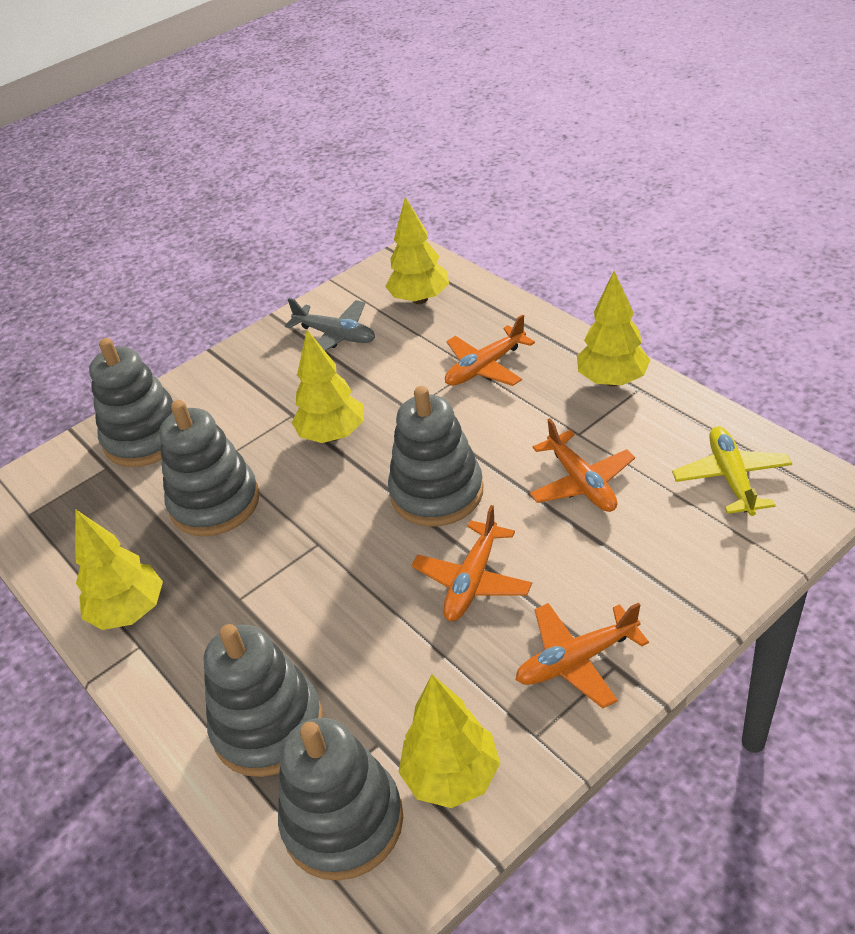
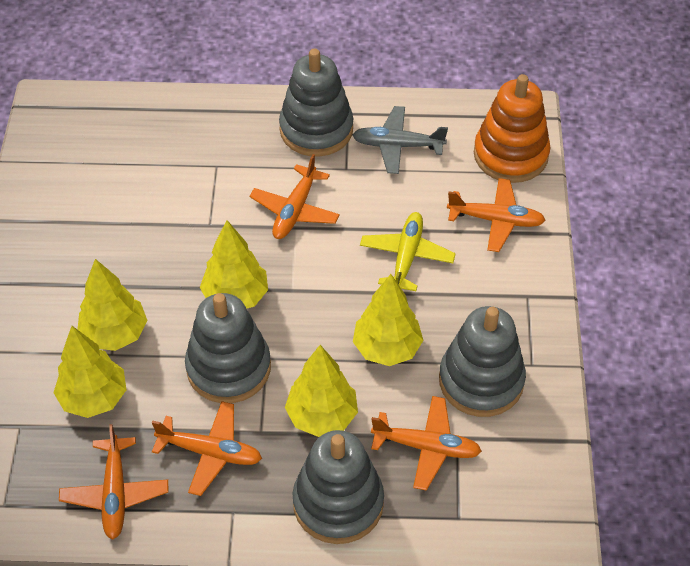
grey stacking toy: [89,338,174,467] [159,400,260,536] [204,624,323,777] [278,718,403,881] [388,386,483,527] = 5 -> [185,293,271,403] [279,49,353,157] [293,430,384,544] [439,306,526,417] = 4
orange plane: [412,505,532,621] [445,314,535,386] [516,603,649,708] [529,418,635,512] = 4 -> [59,424,168,539] [152,401,262,496] [250,154,340,239] [371,396,482,491] [447,178,545,252] = 5
orange stacking toy: none = 0 -> [474,74,550,183] = 1

